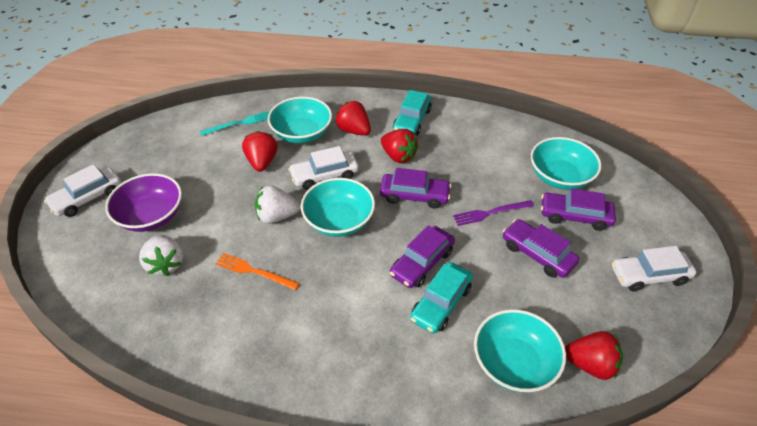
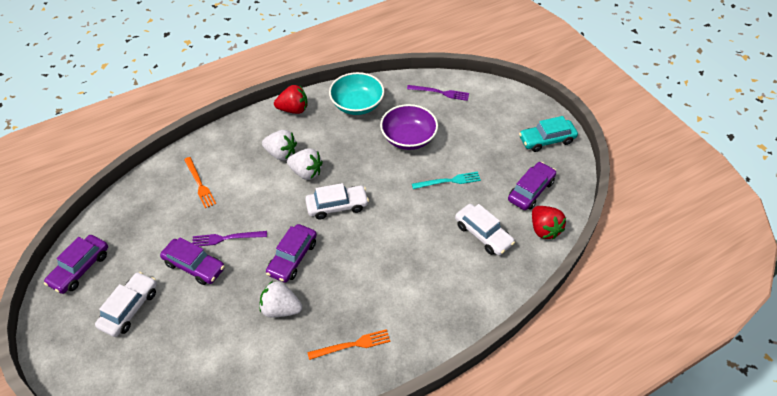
orange fork: [215,253,300,290] = 1 -> [184,157,216,208] [307,329,390,360] = 2
purple fork: [453,200,534,226] = 1 -> [192,231,267,246] [407,85,469,101] = 2
red strawberry: [242,131,278,172] [335,101,371,136] [381,129,419,163] [565,331,623,380] = 4 -> [274,85,308,114] [532,206,566,239] = 2
turquoise bowl: [268,97,332,143] [301,178,375,237] [474,309,566,392] [531,137,602,190] = 4 -> [329,72,385,115] = 1
turquoise car: [393,90,432,136] [410,262,473,334] = 2 -> [519,116,578,152] = 1
white strawberry: [139,235,183,276] [255,185,300,224] = 2 -> [260,281,302,317] [262,130,297,161] [287,148,323,180] = 3

